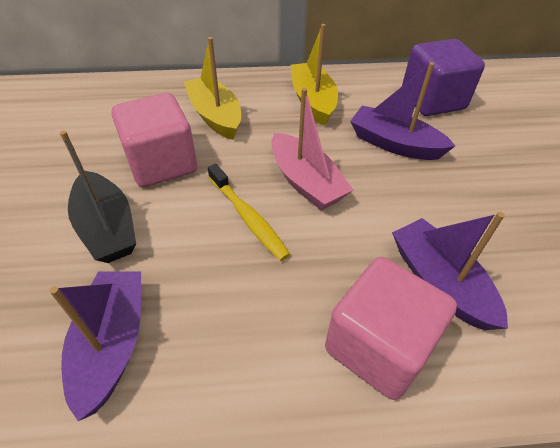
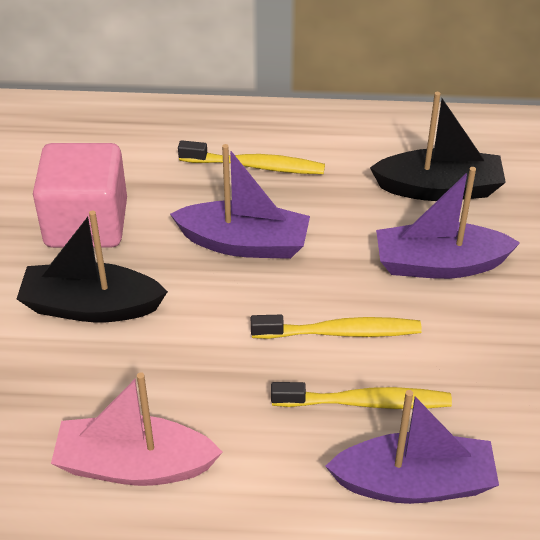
black boat: [60,131,136,263] = 1 -> [17,210,168,322] [370,92,506,201] = 2
pink cube: [112,93,197,187] [325,257,457,400] = 2 -> [33,143,127,248] = 1
purple cube: [402,39,485,116] = 1 -> none = 0
yellow boat: [184,37,241,140] [291,24,338,126] = 2 -> none = 0
yellow toothbrush: [208,164,290,261] = 1 -> [178,140,325,174] [251,315,422,339] [271,382,452,409] = 3

